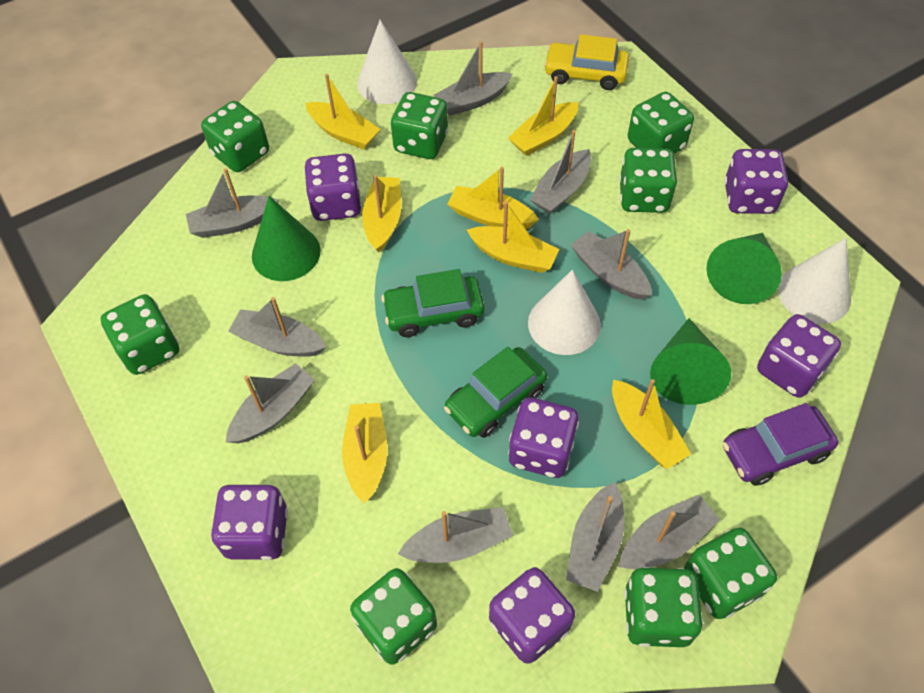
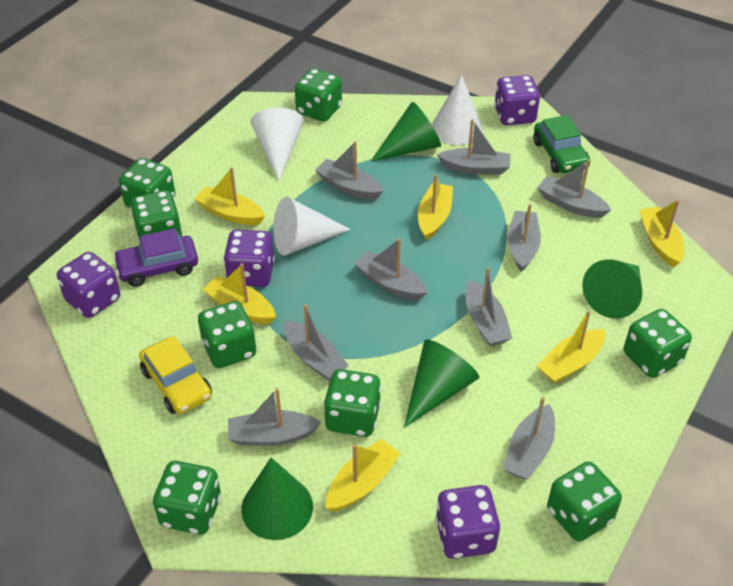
green car: [381,269,484,337] [444,347,547,438] = 2 -> [533,115,590,173] = 1
green cone: [252,196,321,281] [650,318,731,405] [706,233,782,304] = 3 -> [241,458,313,540] [371,102,441,162] [404,339,479,428] [582,259,642,319] = 4
purple dice: [211,484,288,560] [304,153,362,221] [489,567,575,664] [508,398,579,478] [724,149,788,214] [757,314,841,398] = 6 -> [57,252,120,318] [223,230,275,287] [435,485,501,559] [494,75,540,125] = 4
yellow boat: [305,74,381,150] [342,403,388,504] [362,175,401,253] [448,167,539,229] [467,201,560,273] [508,76,579,156] [612,379,691,469] = 7 -> [194,167,265,225] [202,263,276,324] [326,439,401,512] [418,174,453,241] [537,310,605,383] [639,199,684,267] = 6

